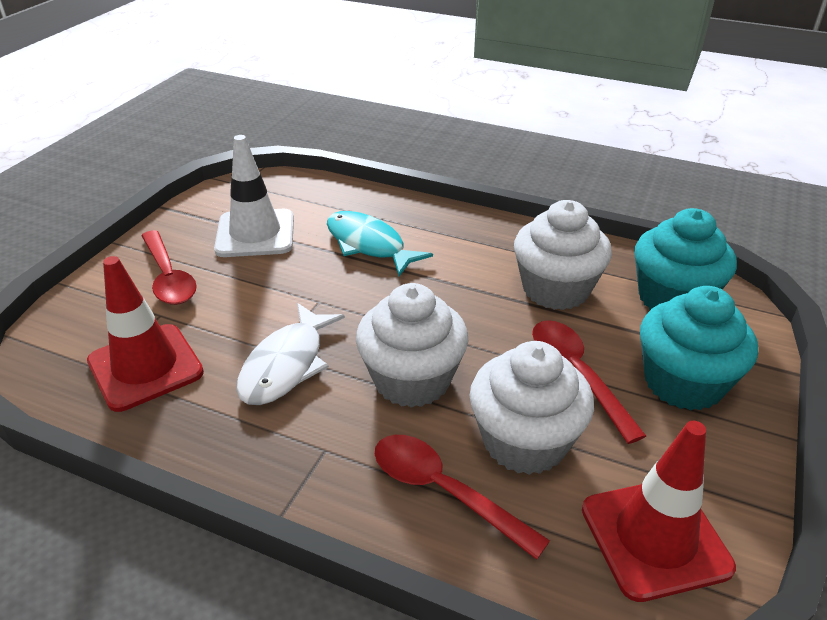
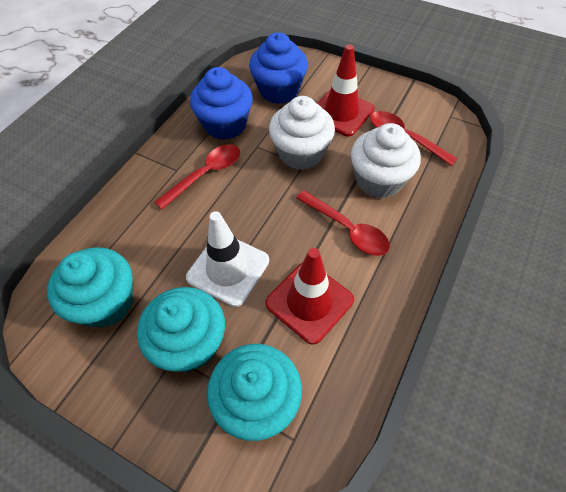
blue cupcake: none = 0 -> [190,67,253,140] [249,32,308,104] = 2
turquoise cupcake: [634,208,737,310] [640,286,758,411] = 2 -> [47,247,133,328] [137,287,225,372] [207,344,302,441] = 3
turquoise fish: [327,211,433,276] = 1 -> none = 0
white cupcake: [356,283,468,408] [470,341,594,475] [514,200,612,310] = 3 -> [269,96,335,170] [351,123,421,199] = 2
white fish: [236,303,345,405] = 1 -> none = 0

